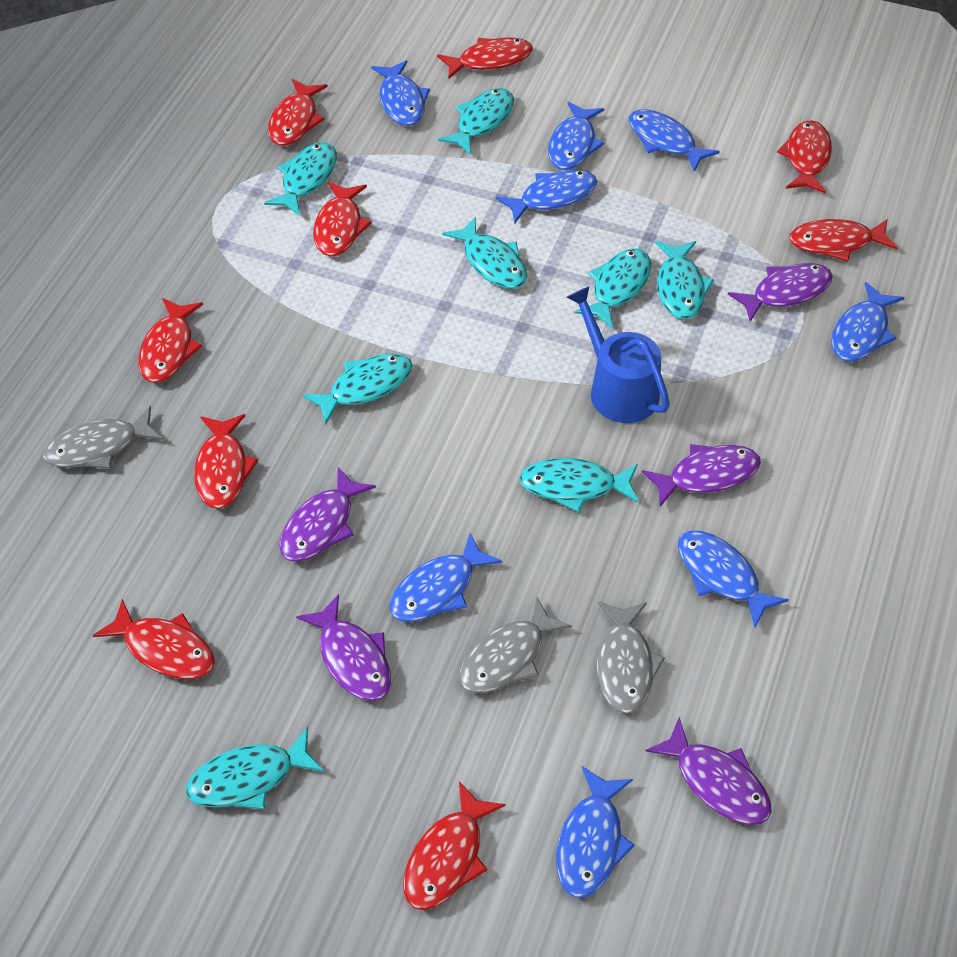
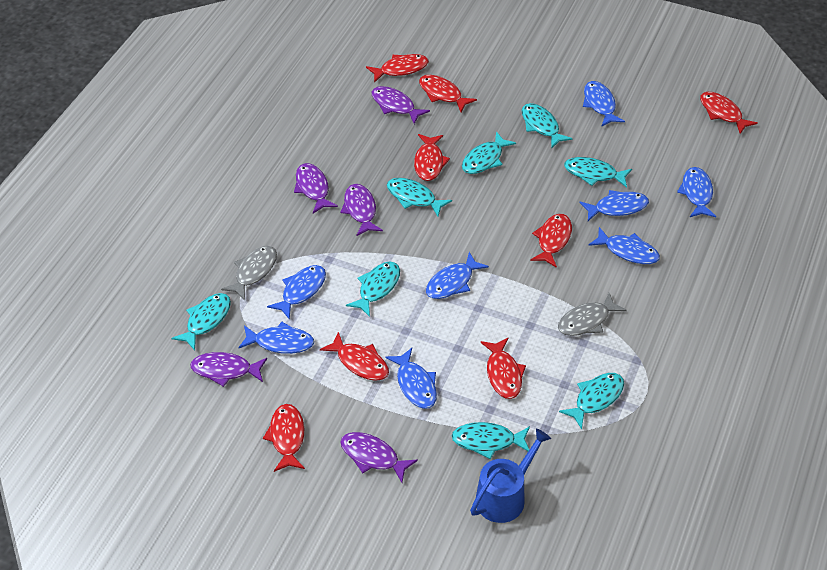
grey fish: [43,406,164,469] [459,597,572,693] [596,601,665,714] = 3 -> [221,246,277,300] [558,293,626,336] = 2
red fish: [92,599,215,679] [138,298,203,383] [194,414,258,509] [268,79,328,146] [313,182,371,257] [403,781,505,910] [437,37,533,79] [777,120,832,194] [789,219,898,262] = 9 -> [263,404,305,472] [320,332,389,381] [366,54,429,83] [414,134,450,181] [419,75,477,112] [480,337,526,399] [530,214,572,268] [700,92,758,134] = 8

